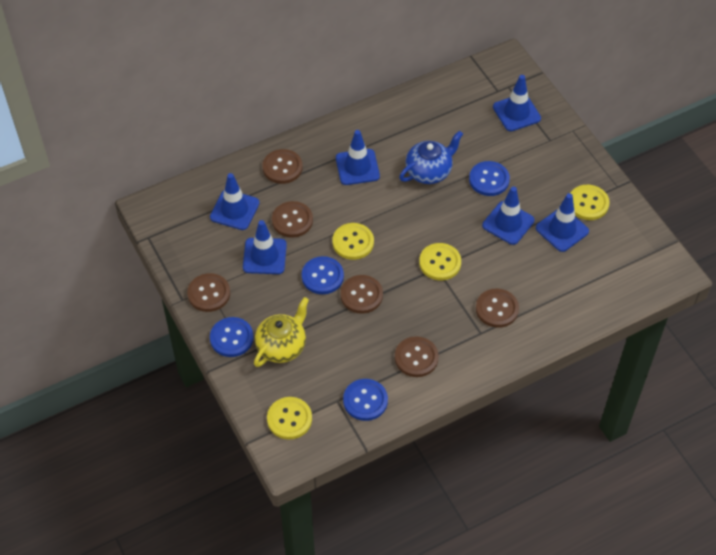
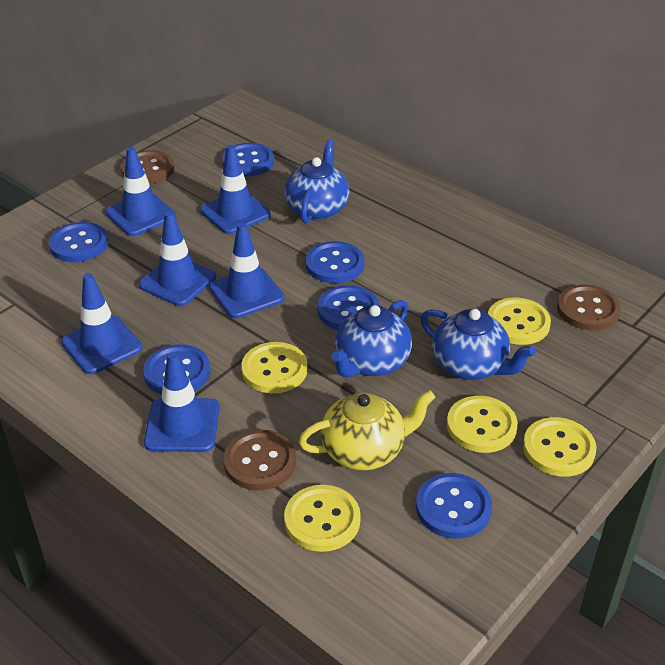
blue button: [210,317,254,357] [302,256,344,294] [343,379,388,421] [469,161,510,196] = 4 -> [49,222,108,262] [143,344,210,395] [222,143,274,176] [306,241,364,283] [317,285,379,330] [416,473,492,539] = 6
blue teapot: [399,131,463,184] = 1 -> [285,140,349,224] [331,300,412,378] [420,309,536,380] = 3
brown button: [187,273,230,312] [262,149,303,184] [272,201,313,238] [340,275,383,314] [395,336,439,377] [476,289,519,328] = 6 -> [121,150,174,184] [224,430,296,491] [557,284,621,330] = 3
yellow button: [267,397,312,439] [333,223,374,260] [419,243,461,281] [571,185,610,220] = 4 -> [241,342,308,394] [284,485,361,552] [447,396,518,453] [488,298,551,345] [523,417,597,477] = 5

